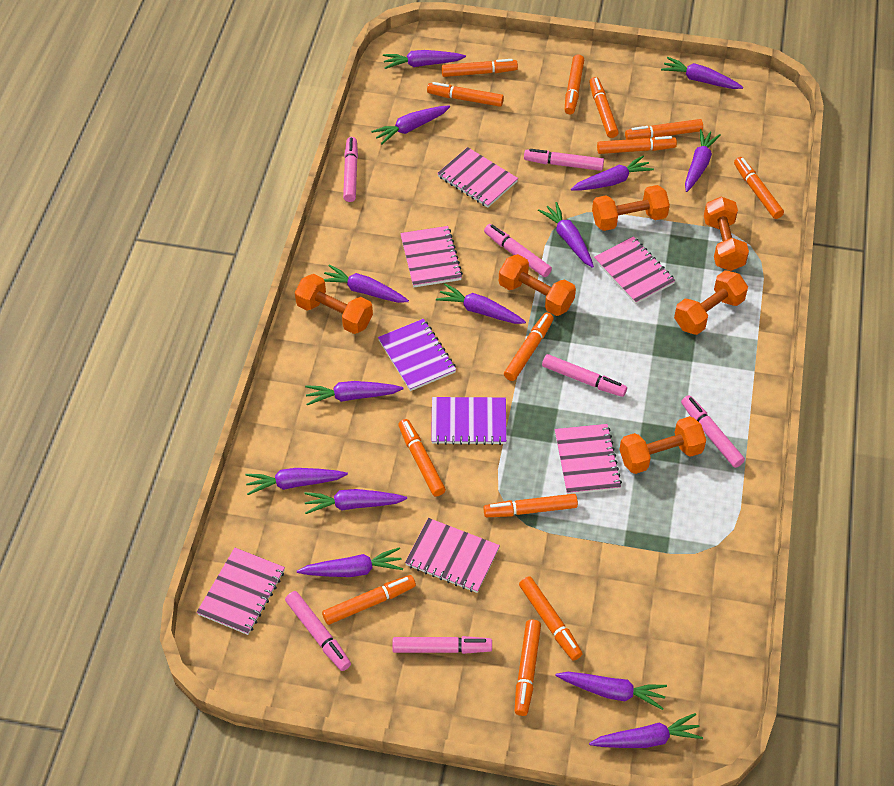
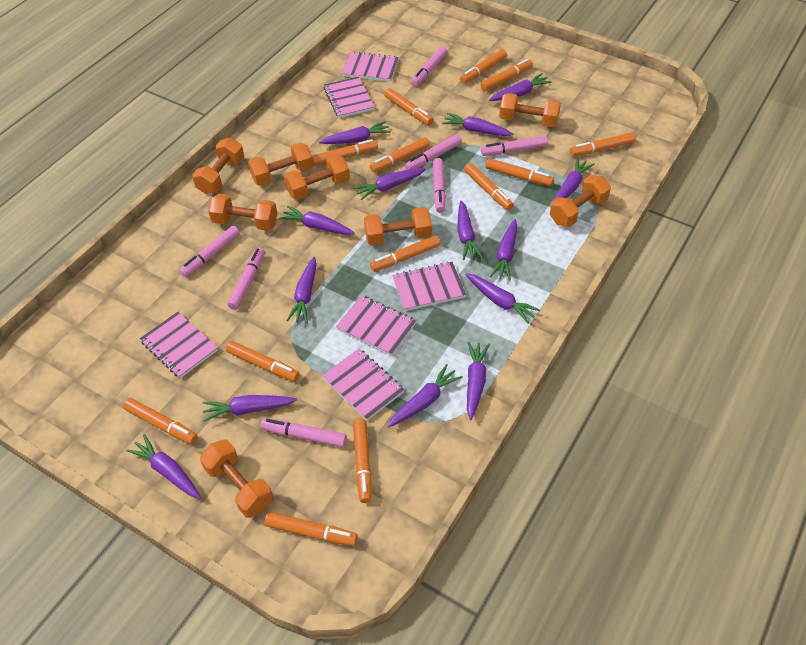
orange dumbbell: [295,274,373,334] [499,254,576,316] [592,185,670,231] [619,416,706,474] [674,270,748,335] [704,197,749,271] = 6 -> [192,137,244,194] [200,439,273,518] [208,194,277,231] [248,143,313,186] [284,155,350,200] [364,207,432,246] [499,93,561,127] [550,175,611,227] = 8
purple notebook: [378,319,456,391] [431,397,507,445] = 2 -> none = 0

